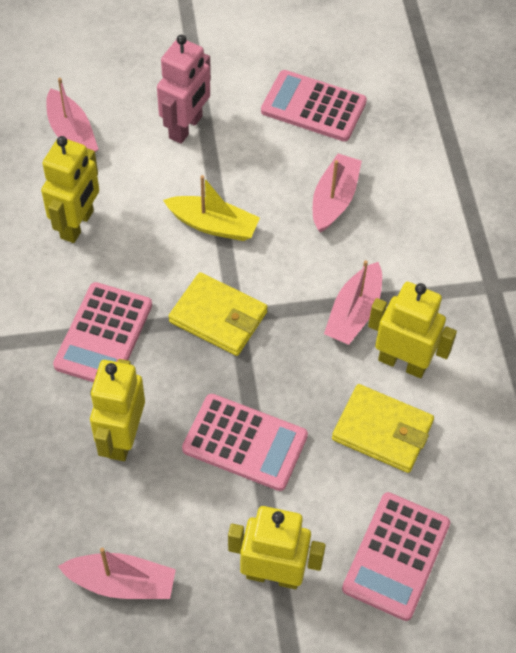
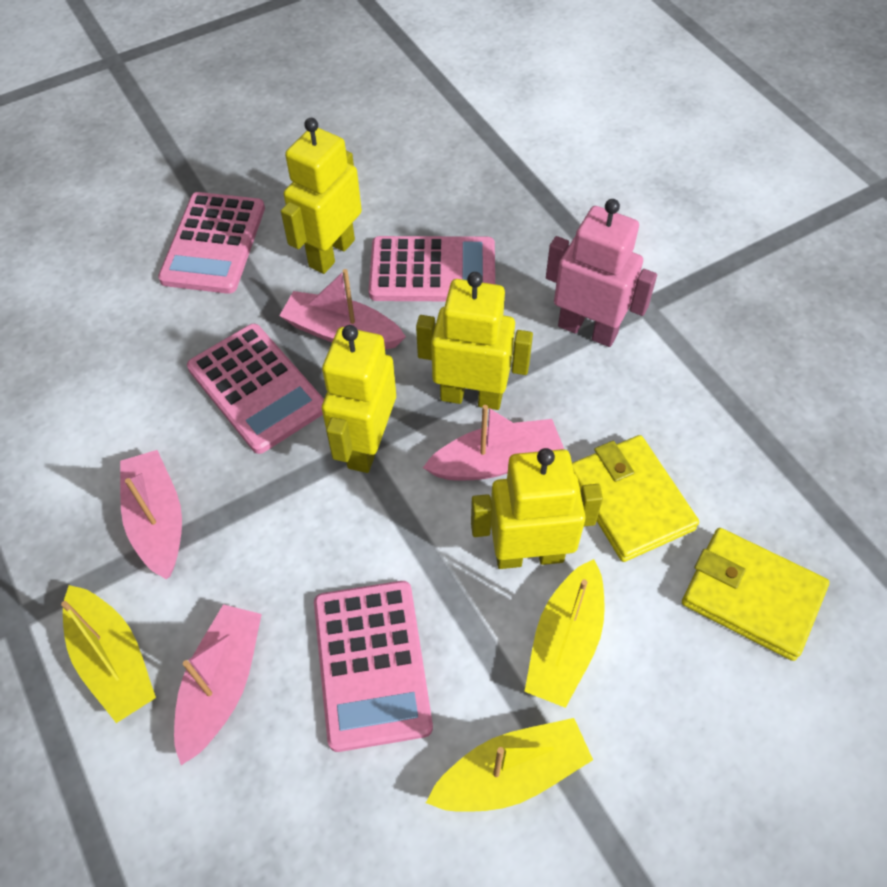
yellow boat: [163,175,260,241] = 1 -> [61,585,156,723] [426,718,593,812] [524,559,605,708] = 3

